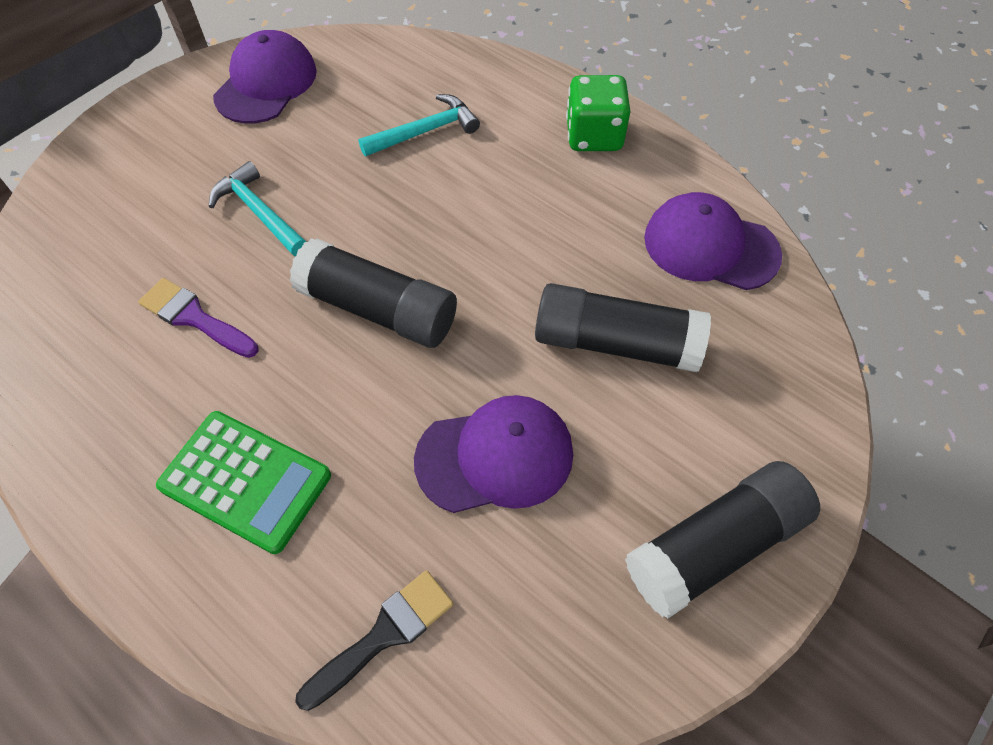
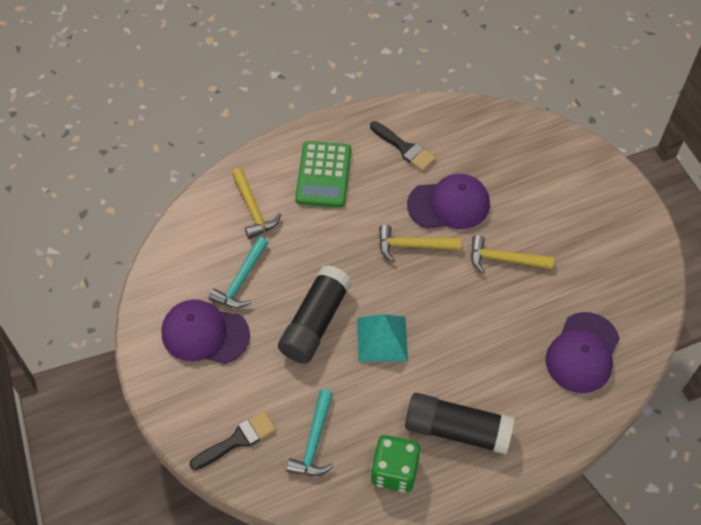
black brush: [295,570,453,711] = 1 -> [189,411,276,470] [370,121,435,171] = 2
black glue stick: [290,238,457,348] [535,283,711,372] [625,461,820,618] = 3 -> [278,265,352,363] [405,393,515,454] = 2
purple brush: [138,278,259,358] = 1 -> none = 0
turquoise pyramid: none = 0 -> [357,314,408,362] = 1
yellow hammer: none = 0 -> [232,168,281,239] [379,224,461,262] [471,235,554,274] = 3

